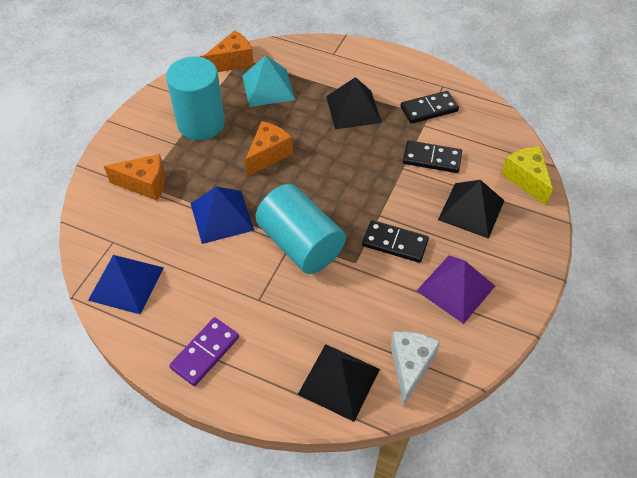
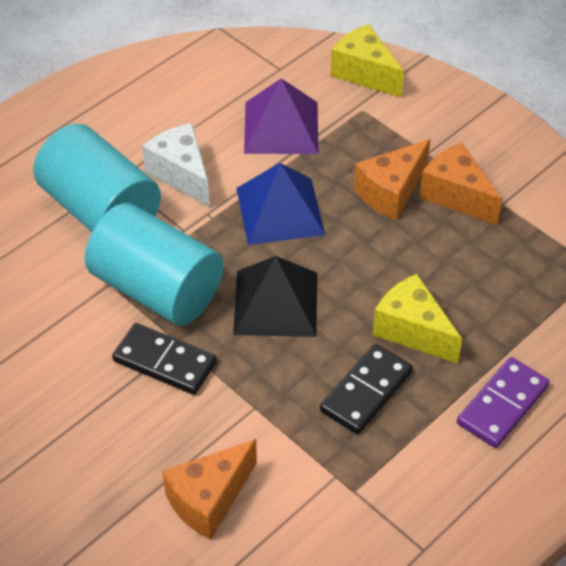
black domino: [362,220,429,263] [400,91,459,124] [403,140,462,173] = 3 -> [112,323,217,395] [320,344,413,434] = 2
black pyramid: [298,344,380,422] [326,77,382,129] [438,180,504,239] = 3 -> [233,256,317,337] = 1
blue pyramid: [88,255,164,315] [190,186,254,244] = 2 -> [236,163,325,245] = 1
turquoise pyramid: [242,55,295,107] = 1 -> none = 0
yellow cheese: [501,146,553,205] = 1 -> [331,24,404,98] [373,274,462,364] = 2

